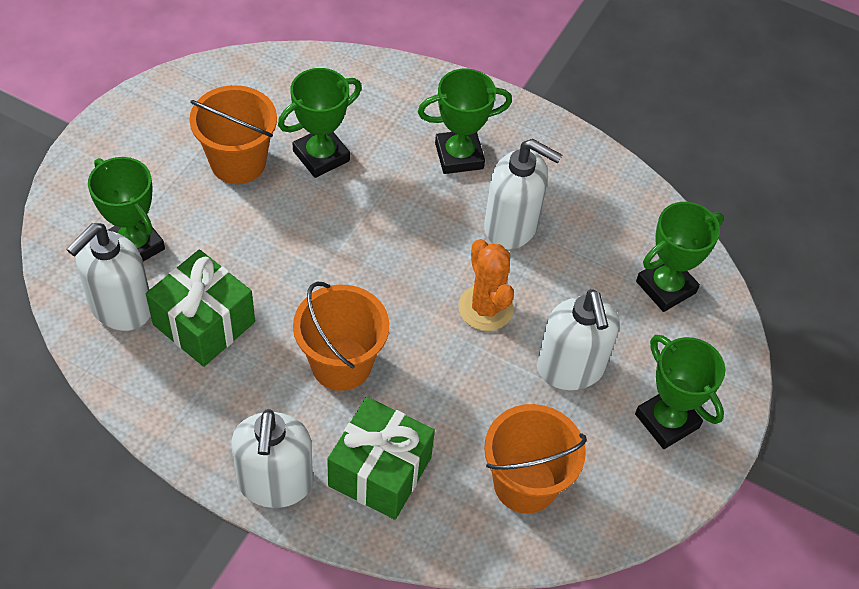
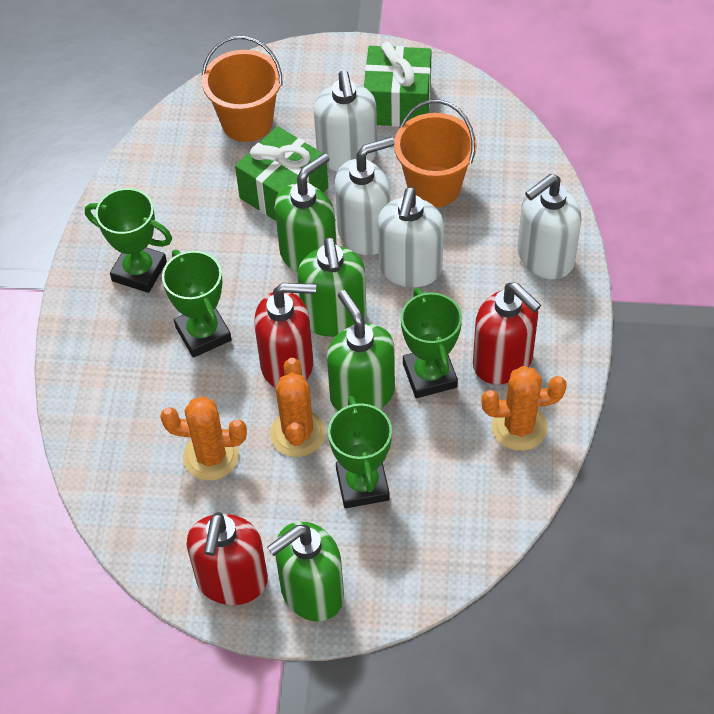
green soap dispenser: none = 0 -> [267,522,344,622] [275,153,337,273] [298,237,367,337] [327,290,395,411] = 4
green trophy: [88,157,165,261] [278,68,362,178] [418,68,512,174] [635,335,725,449] [636,202,724,312] = 5 -> [85,188,172,293] [162,250,232,358] [328,396,392,508] [401,288,462,398] = 4
orange bucket: [189,85,277,184] [293,282,389,391] [484,404,587,514] = 3 -> [202,36,283,142] [394,100,477,208] = 2
orange cactus: [458,239,514,331] = 1 -> [160,396,247,481] [270,358,326,457] [481,366,567,451] = 3
red soap dispenser: none = 0 -> [187,512,268,605] [254,283,316,388] [473,282,541,385] = 3

